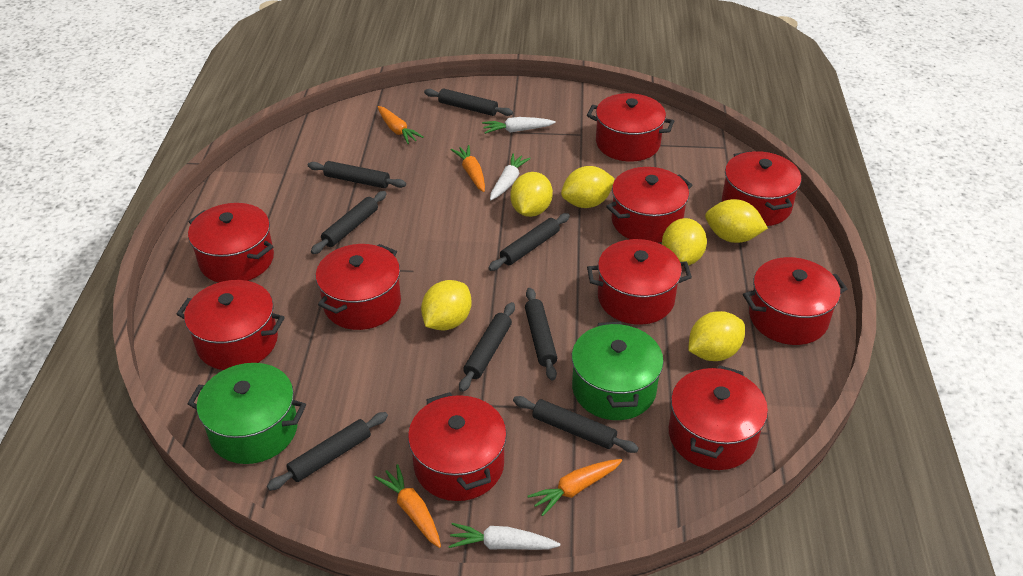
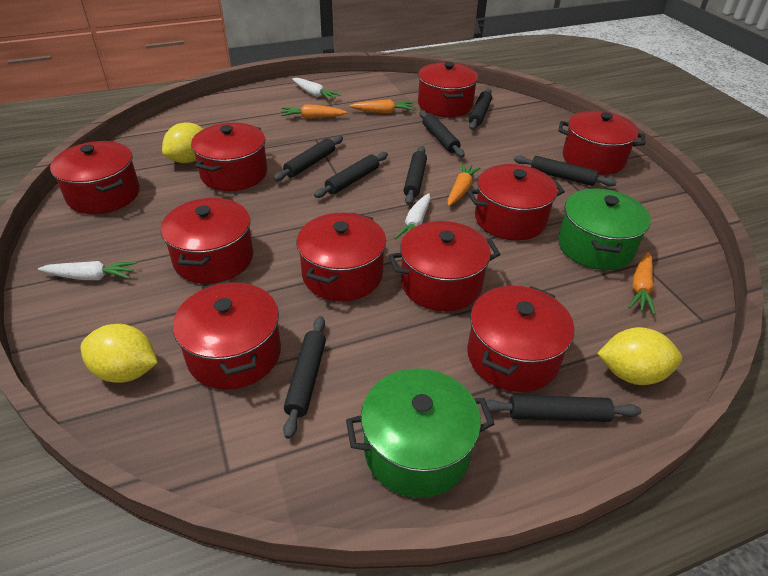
yellow lemon: [421,280,472,330] [510,172,553,217] [561,166,615,208] [662,218,707,265] [688,311,745,361] [705,199,768,243] = 6 -> [80,324,158,383] [162,122,203,163] [597,327,682,385] = 3

